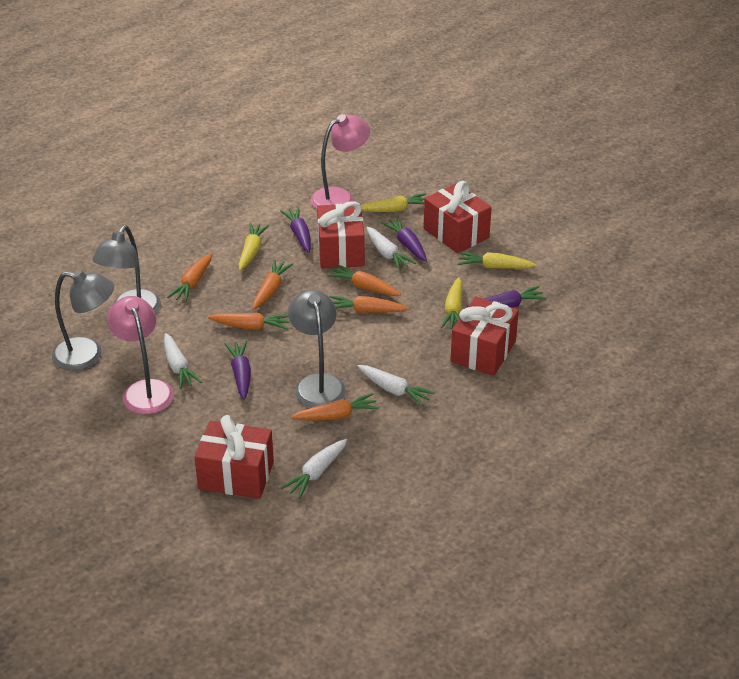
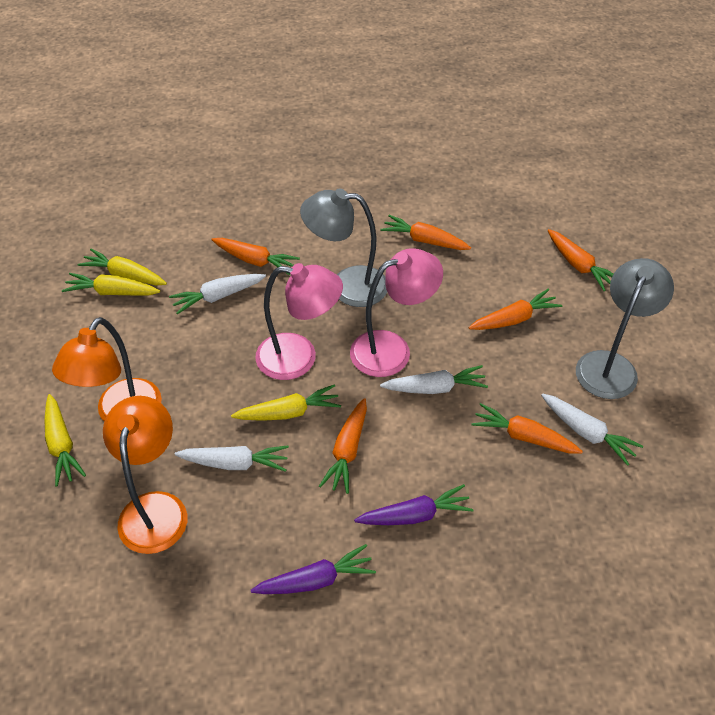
grey lamp: [52,270,114,370] [92,225,161,313] [288,290,346,408] = 3 -> [300,189,387,307] [576,258,674,399] = 2
orange lamp: none = 0 -> [52,317,162,421] [103,396,187,554] = 2
purple carrot: [225,341,251,400] [280,207,311,253] [381,217,427,261] [467,286,547,308] = 4 -> [251,544,376,594] [354,484,474,525] = 2
red gift: [194,415,274,499] [317,201,365,269] [424,181,492,253] [450,297,519,376] = 4 -> none = 0

